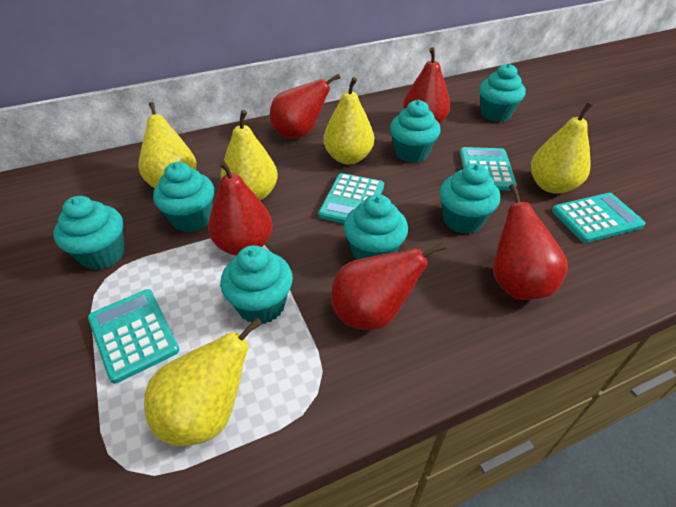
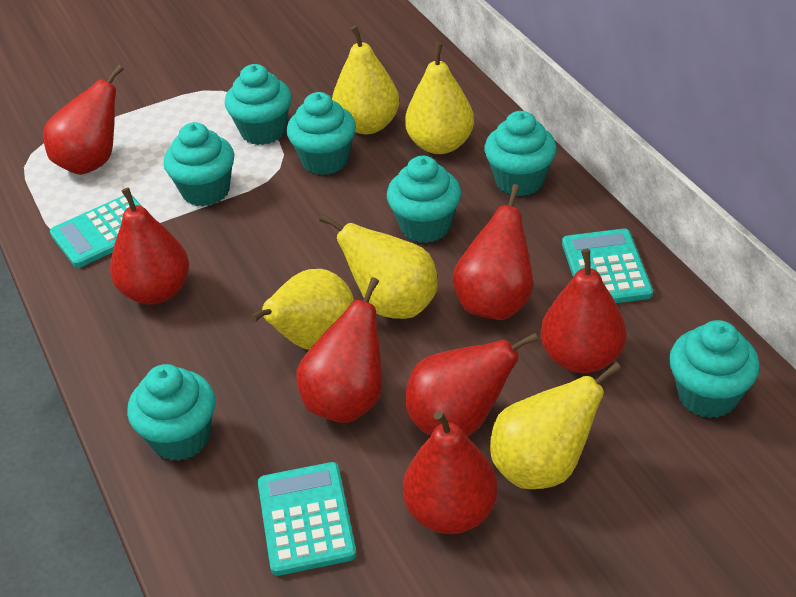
red pear: [208,160,273,256] [270,74,341,138] [331,242,446,330] [403,47,450,124] [493,184,568,300] = 5 -> [43,65,124,175] [110,187,189,305] [296,277,382,423] [403,410,498,534] [405,333,539,436] [452,184,533,320] [541,249,627,373] = 7
turquoise calculator: [88,289,179,384] [318,173,384,223] [460,147,517,190] [552,193,646,243] = 4 -> [50,195,141,268] [258,462,357,576] [562,229,653,303] = 3

